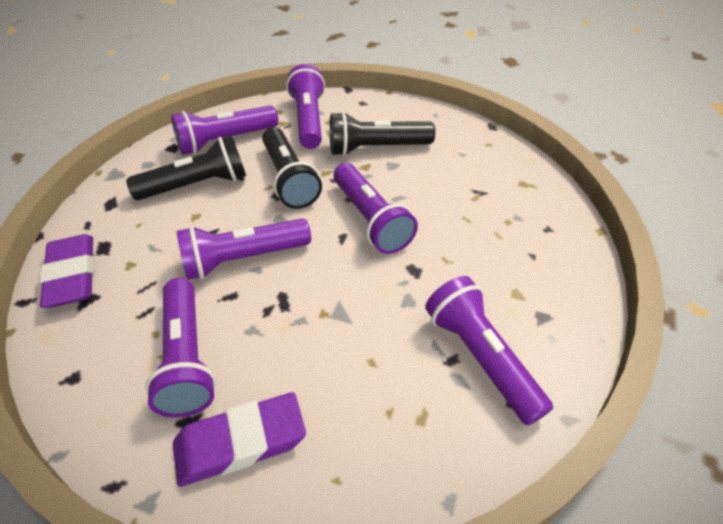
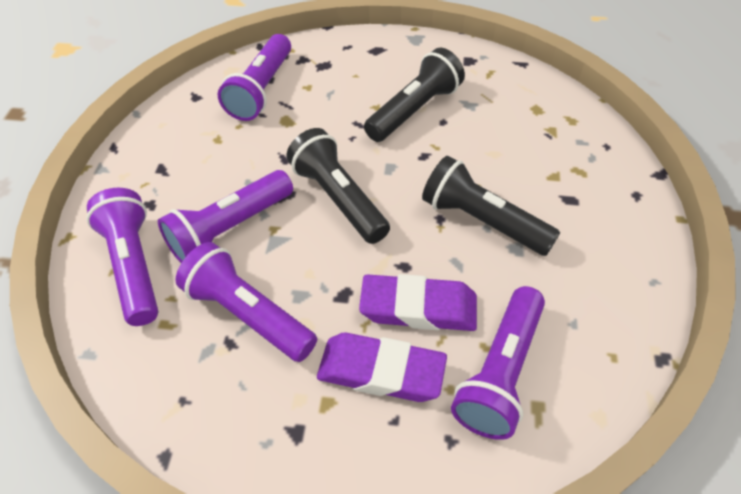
purple flashlight: [145,278,216,418] [171,105,279,155] [176,218,311,280] [286,64,325,149] [334,163,418,254] [425,276,553,425] = 6 -> [87,188,158,326] [158,170,293,263] [175,242,317,362] [218,34,291,121] [451,286,545,440] = 5

